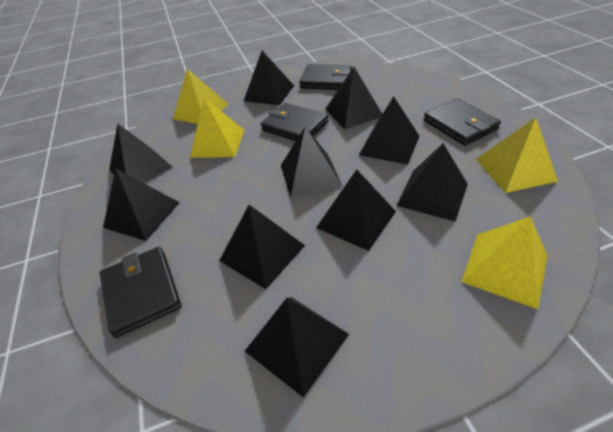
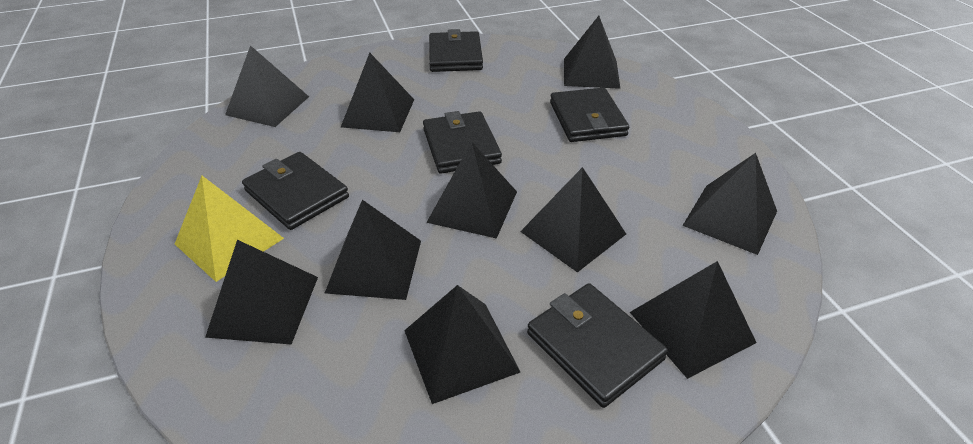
black wallet: [100,247,181,338] [261,103,329,141] [299,64,352,90] [424,98,501,146] = 4 -> [242,152,349,230] [423,111,502,174] [429,29,483,72] [527,283,668,408] [550,88,629,142] = 5
yellow pyramid: [173,69,228,124] [190,98,244,158] [462,217,548,309] [476,117,558,193] = 4 -> [175,176,284,282] = 1

